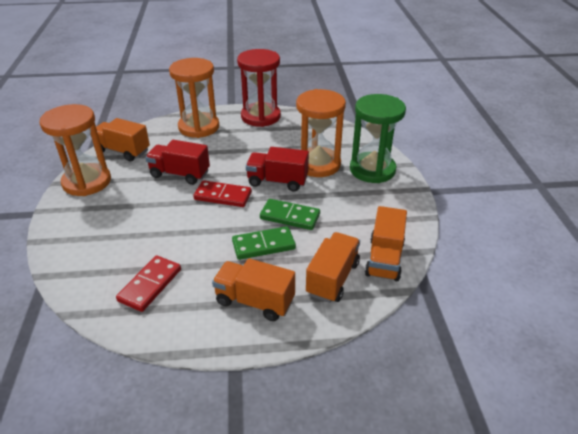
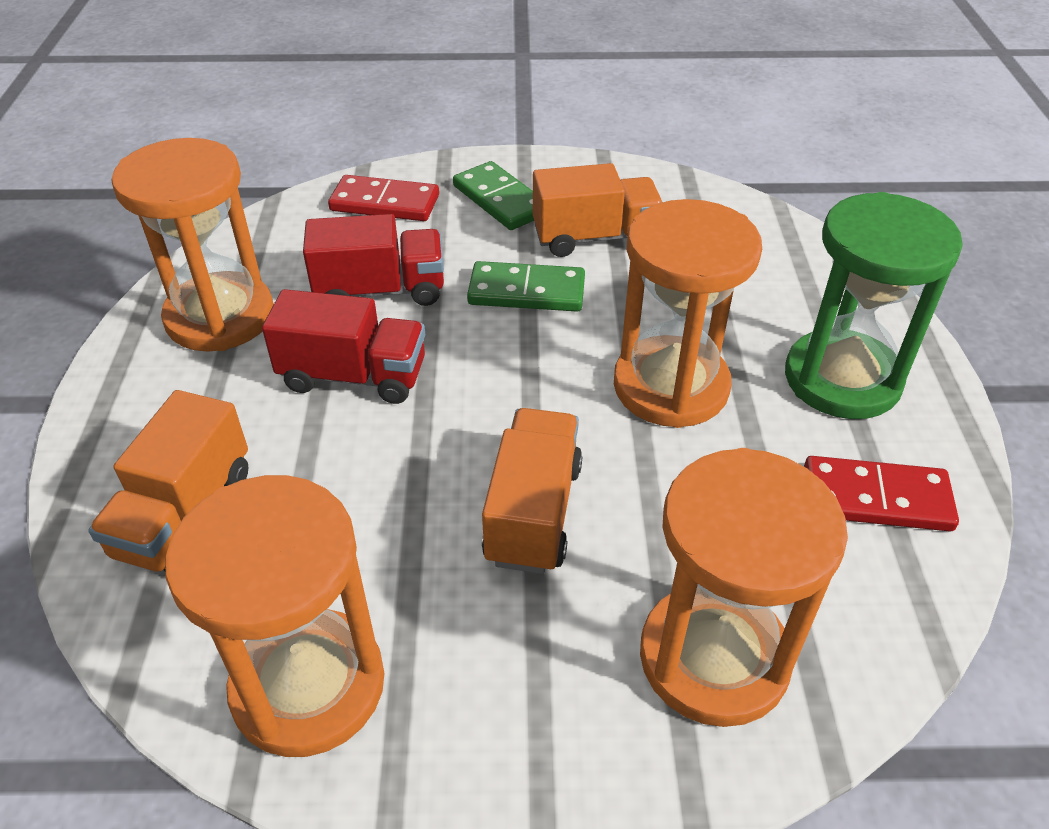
orange hourglass: [40,104,111,196] [169,58,219,138] [296,89,346,177] = 3 -> [112,138,274,352] [165,475,384,757] [614,199,762,428] [640,448,848,727] = 4
orange truck: [90,118,150,162] [212,258,295,321] [306,232,360,303] [365,206,407,281] = 4 -> [88,390,249,571] [482,408,582,574] [533,163,662,257] = 3
red hourglass: [237,49,281,127] = 1 -> none = 0

